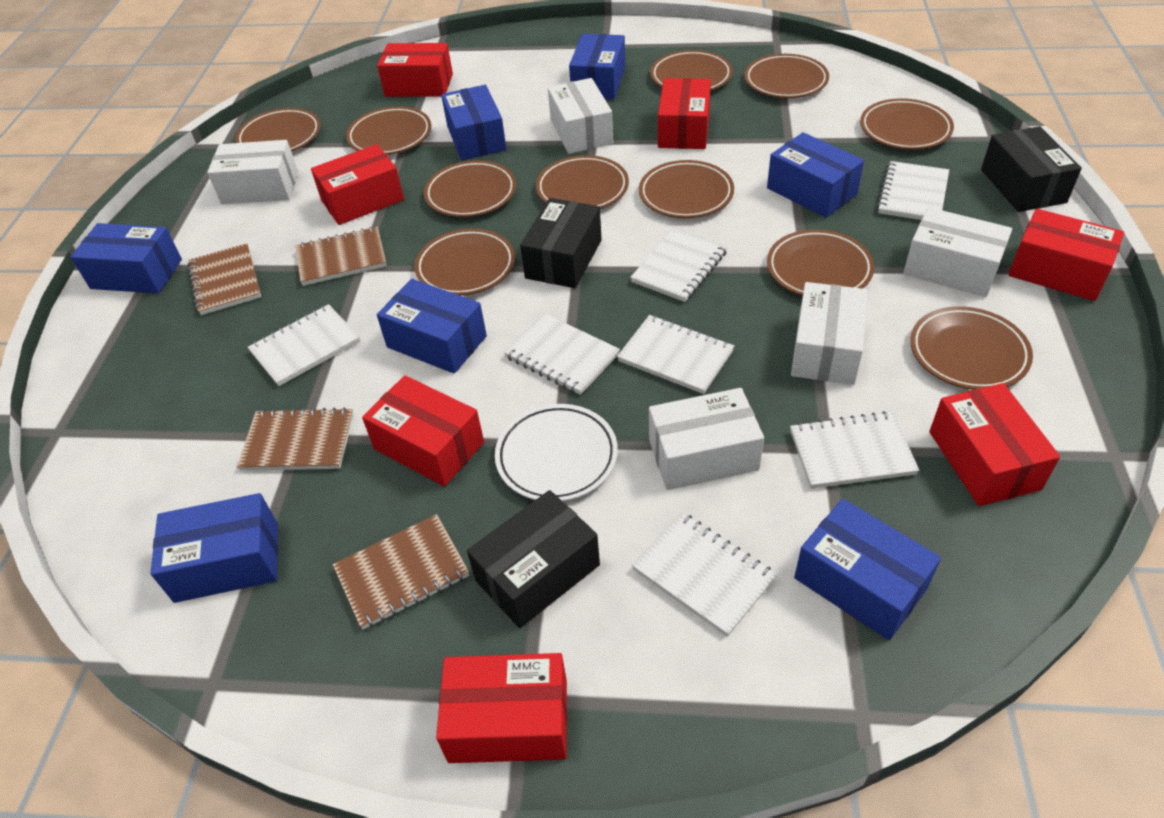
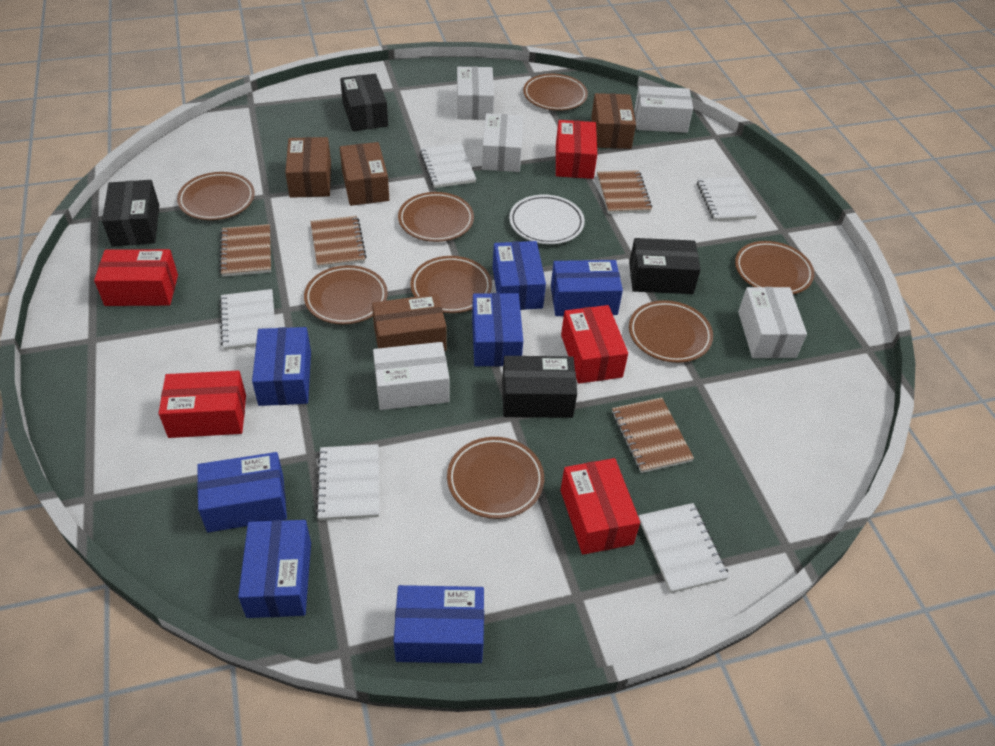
black box: [467,490,600,628] [520,198,602,288] [981,126,1082,212] = 3 -> [102,180,159,247] [340,74,388,131] [502,356,577,418] [629,238,701,294] = 4
brown box: none = 0 -> [285,137,331,198] [340,142,389,206] [372,294,447,352] [591,93,636,149] = 4
brown plate: [235,108,321,152] [346,106,431,155] [414,229,515,295] [424,160,516,217] [536,155,629,209] [639,160,734,218] [650,50,733,90] [744,54,829,98] [767,229,874,296] [860,98,954,150] [910,306,1033,390] = 11 -> [177,172,255,220] [304,265,388,324] [398,192,474,242] [410,256,492,313] [447,437,544,519] [523,74,588,111] [629,300,713,363] [735,241,814,294] = 8
red box: [311,144,404,225] [362,375,484,487] [377,43,453,97] [436,653,567,763] [658,78,711,149] [929,383,1060,506] [1008,209,1124,301] = 7 -> [94,249,178,306] [159,371,246,438] [556,120,597,179] [561,305,628,384] [561,458,640,555] = 5
white notebook: [248,304,360,386] [504,313,620,395] [617,315,734,394] [630,228,727,302] [632,513,777,637] [790,411,919,489] [877,161,949,220] = 7 -> [219,289,276,350] [316,444,379,521] [420,143,476,188] [638,503,729,593] [697,177,758,221] = 5

